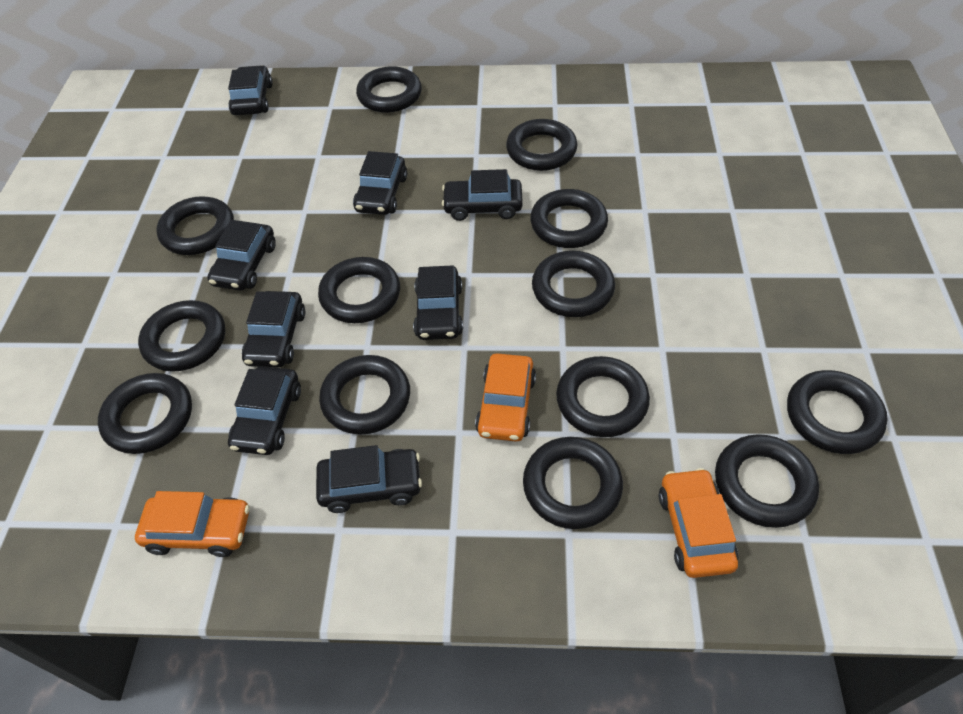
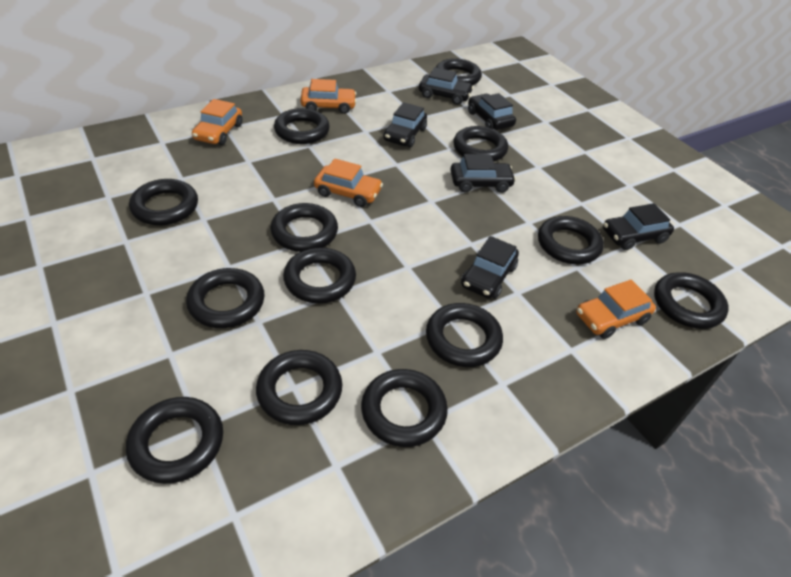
black car: [207,220,276,291] [228,65,273,115] [228,366,301,455] [242,291,305,368] [316,445,422,513] [353,151,407,215] [413,265,463,340] [442,169,523,221] = 8 -> [383,102,427,148] [419,67,474,105] [450,154,516,193] [461,236,519,299] [468,93,516,130] [603,203,674,250] = 6
orange car: [135,491,250,557] [475,353,536,442] [659,468,738,578] = 3 -> [192,99,243,145] [301,79,357,114] [314,158,383,207] [576,280,656,339] = 4

